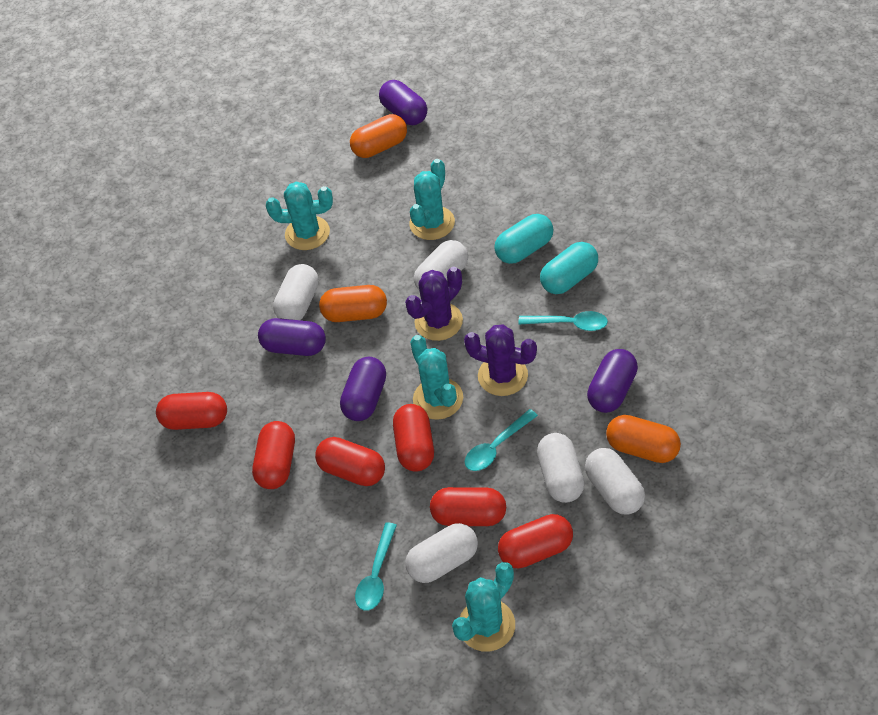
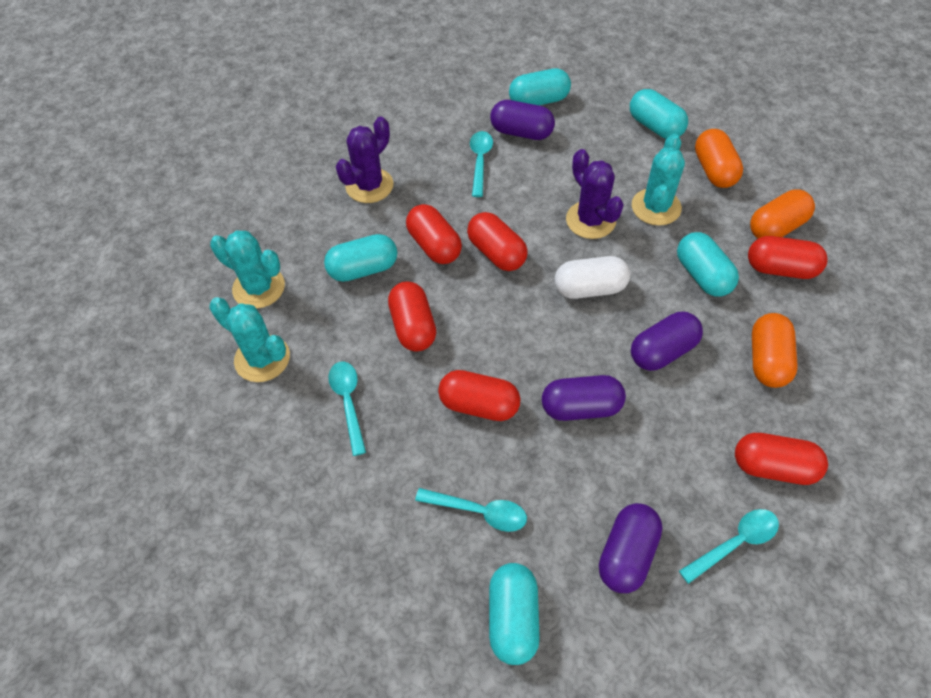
turquoise cactus: [266,181,333,250] [409,159,455,240] [410,335,463,420] [452,562,515,652] = 4 -> [209,297,290,382] [210,230,285,309] [632,134,685,226] = 3
turquoise capsule: [494,214,553,264] [540,242,598,294] = 2 -> [324,234,397,282] [489,563,540,665] [509,68,571,105] [630,89,688,139] [677,232,739,297] = 5
turquoise spoon: [355,522,397,611] [465,409,538,471] [518,311,608,331] = 3 -> [328,361,366,456] [415,488,527,532] [470,131,493,197] [679,509,779,584] = 4
white capsule: [273,264,319,320] [405,523,478,583] [414,240,468,290] [537,433,585,503] [585,448,645,515] = 5 -> [555,256,630,299] = 1

